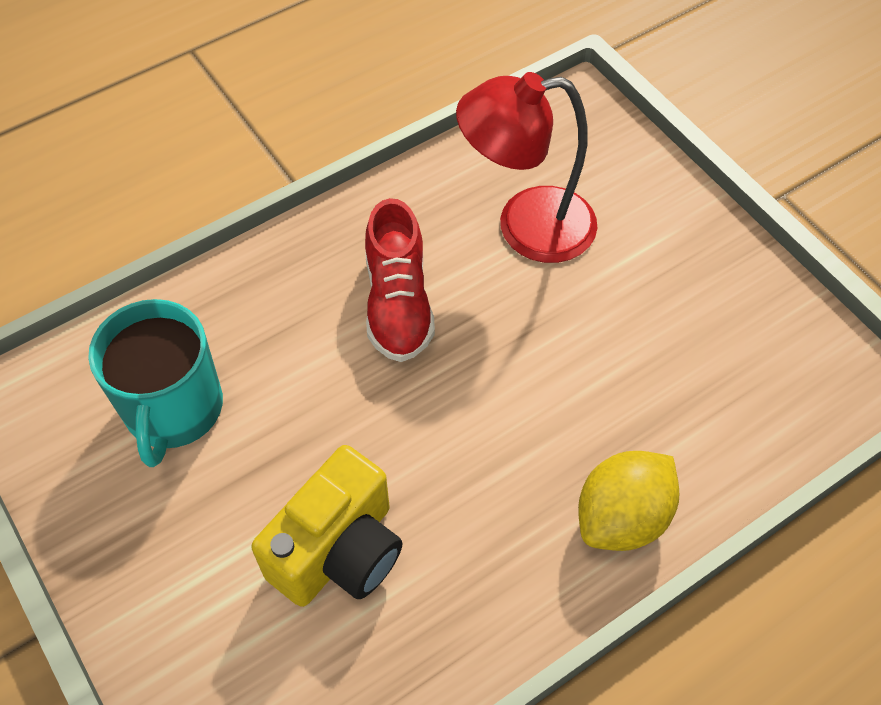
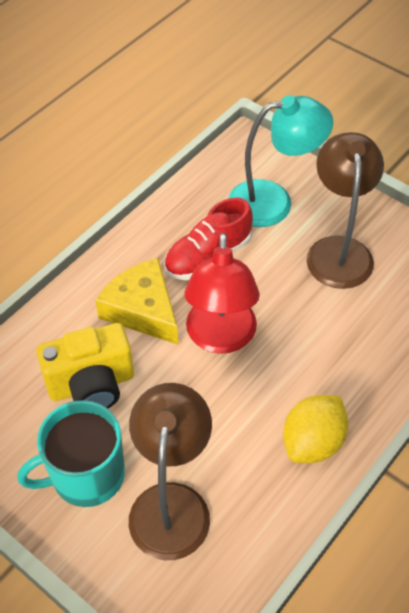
brown lamp: none = 0 -> [129,383,212,560] [306,132,384,289] = 2
turquoise lamp: none = 0 -> [228,95,333,227] = 1
yellow cheese: none = 0 -> [95,258,178,345] = 1

